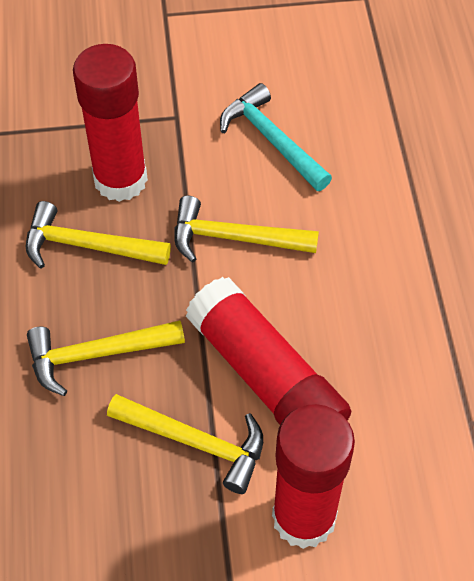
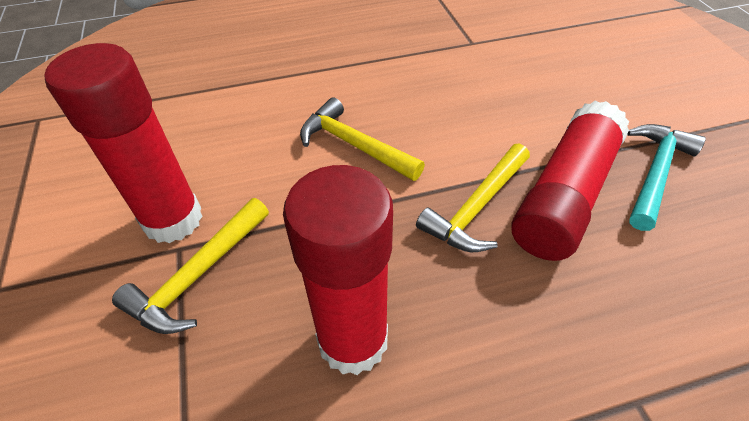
yellow hammer: [26,201,171,268] [27,320,185,396] [107,394,263,494] [174,196,319,262] = 4 -> [112,198,269,334] [300,98,425,181] [416,144,530,252] = 3

